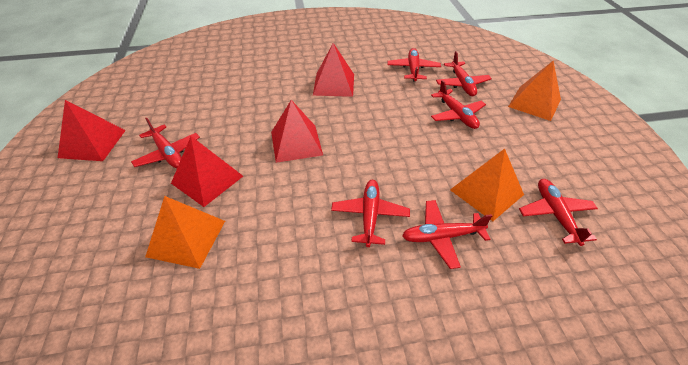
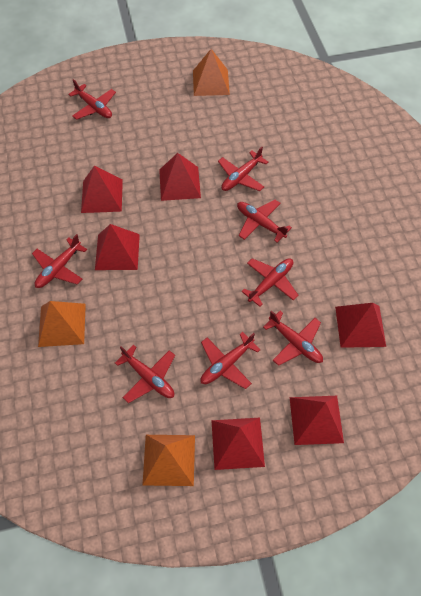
red plane: [131,117,200,168] [331,180,410,247] [387,48,441,82] [402,200,492,269] [431,80,486,129] [436,51,492,96] [519,179,598,246] = 7 -> [32,234,87,288] [68,79,116,120] [115,345,175,403] [200,332,260,389] [218,147,268,191] [237,200,292,243] [241,258,299,307] [263,311,323,366] = 8
red pyramid: [58,100,126,161] [171,136,243,207] [271,100,323,163] [313,43,354,97] = 4 -> [81,166,123,213] [95,224,140,270] [159,153,201,201] [211,418,265,470] [290,396,344,445] [335,303,386,348] = 6

